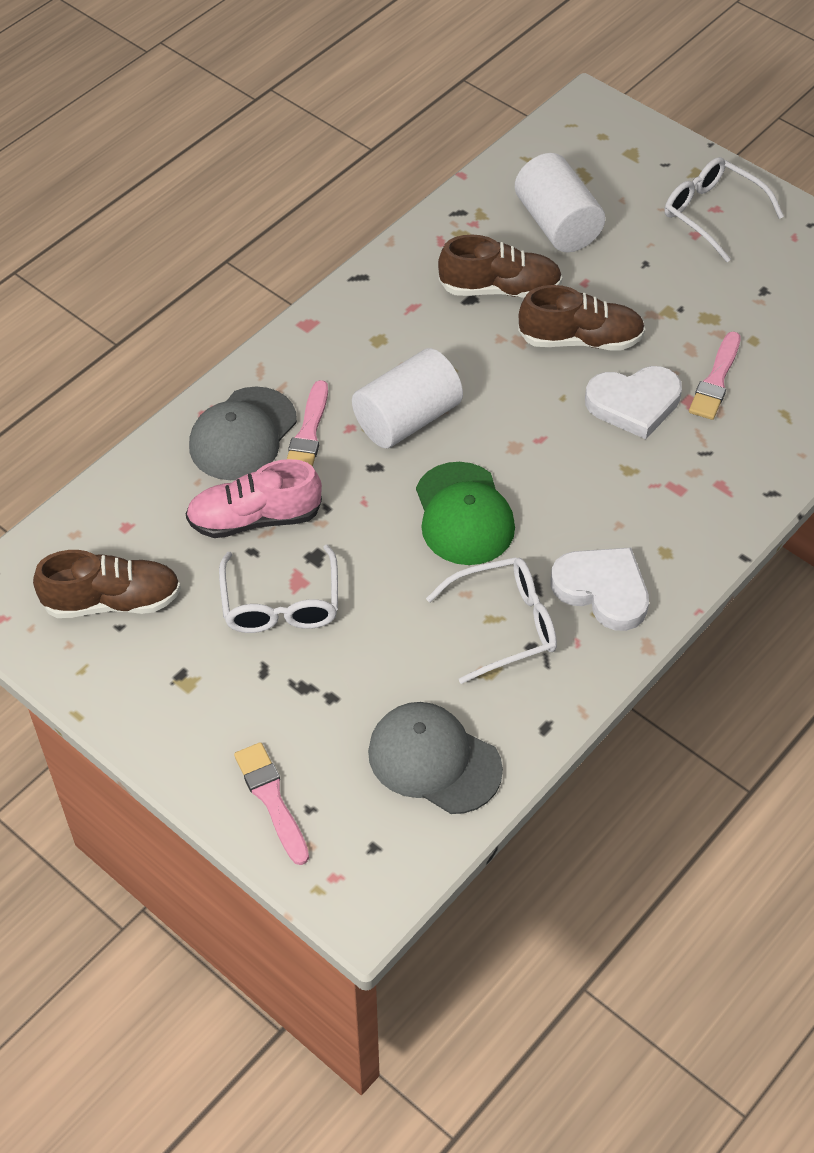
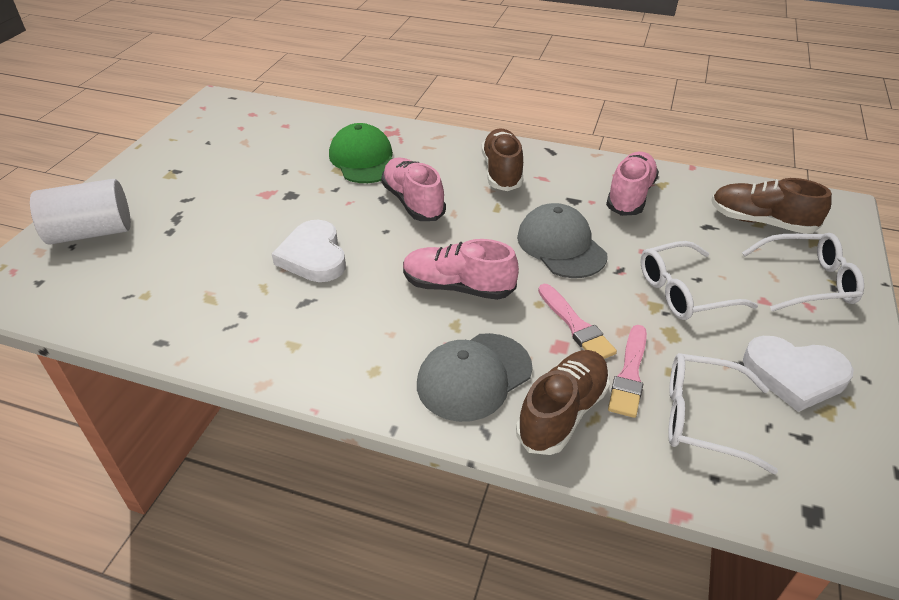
pink brush: [234,742,309,865] [287,380,328,466] [689,332,741,420] = 3 -> [538,284,617,359] [608,325,647,418] = 2
pink shoe: [186,459,322,538] = 1 -> [381,158,446,221] [403,239,519,300] [606,152,659,216] = 3
white cylinder: [352,348,463,448] [515,153,605,252] = 2 -> [30,179,131,245] = 1

